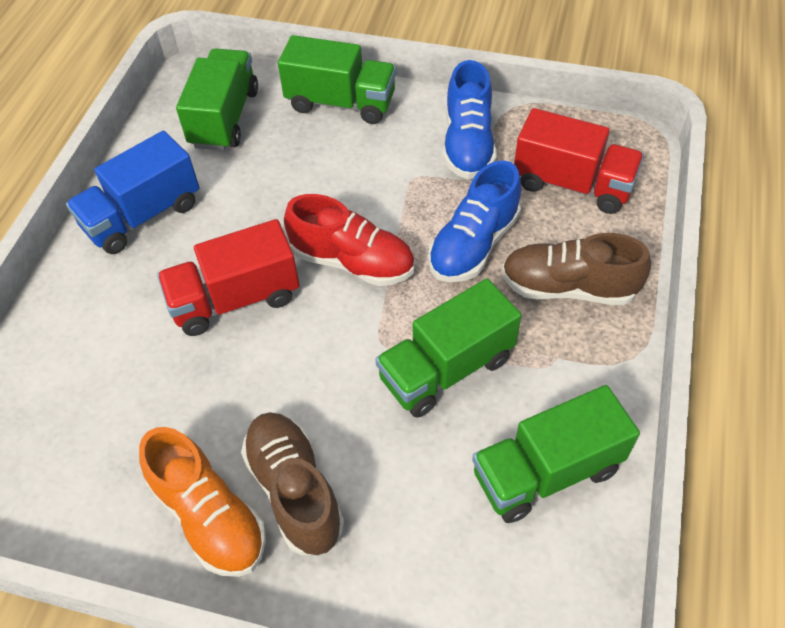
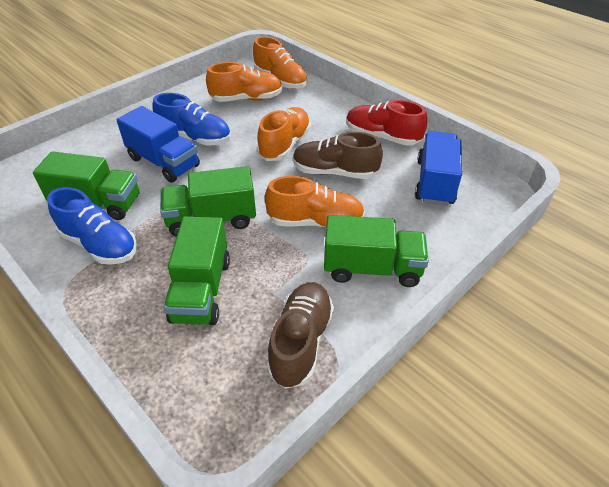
blue truck: [66,131,199,254] = 1 -> [117,106,200,183] [415,131,462,206] = 2
orange shoe: [139,427,266,577] = 1 -> [206,62,283,102] [253,36,307,89] [257,107,311,161] [265,176,365,228] = 4
red truck: [157,219,300,336] [514,108,644,214] = 2 -> none = 0

